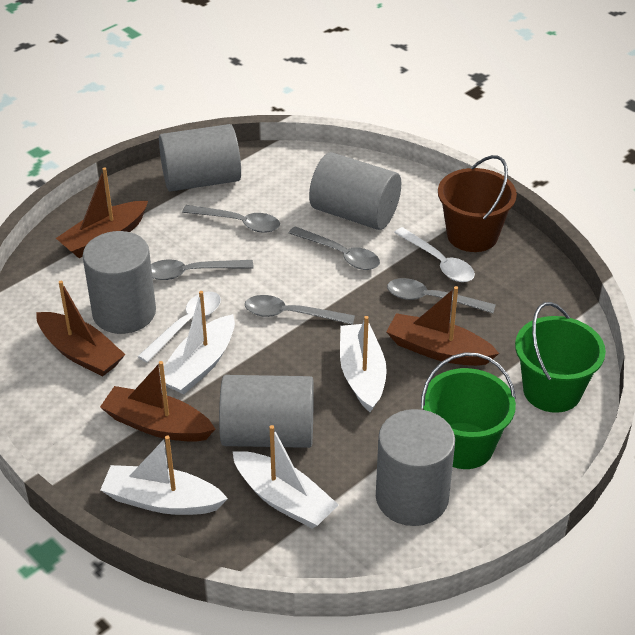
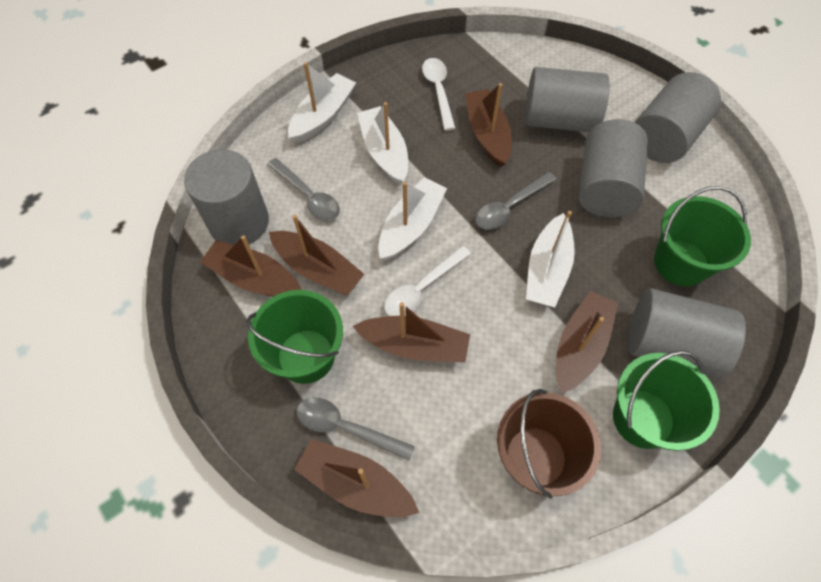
brown boat: [36,281,126,377] [56,168,148,258] [100,361,215,442] [386,286,499,366] = 4 -> [200,235,301,297] [269,215,364,296] [294,439,419,517] [353,302,470,363] [465,83,512,167] [556,291,618,394] = 6
green bucket: [421,352,516,469] [515,302,606,413] = 2 -> [246,290,343,384] [613,350,720,451] [654,186,751,286] = 3
grey spoon: [151,259,254,280] [182,205,280,233] [245,295,355,325] [289,226,380,270] [387,278,496,313] = 5 -> [267,158,340,221] [296,398,415,461] [475,172,557,230] = 3

